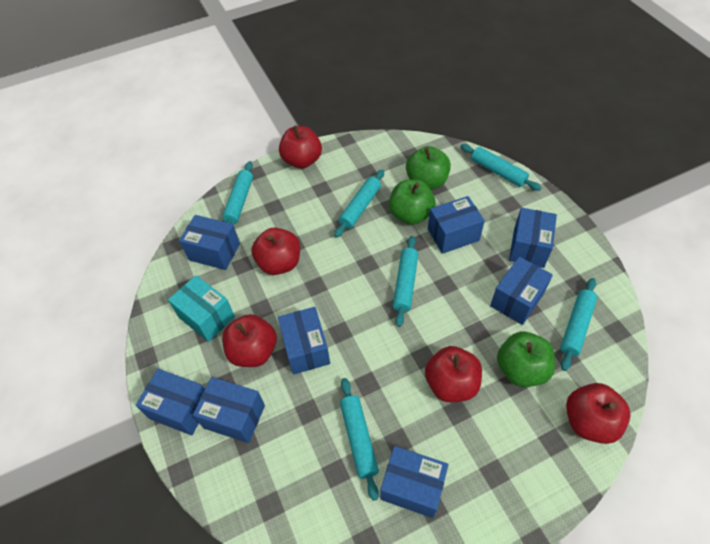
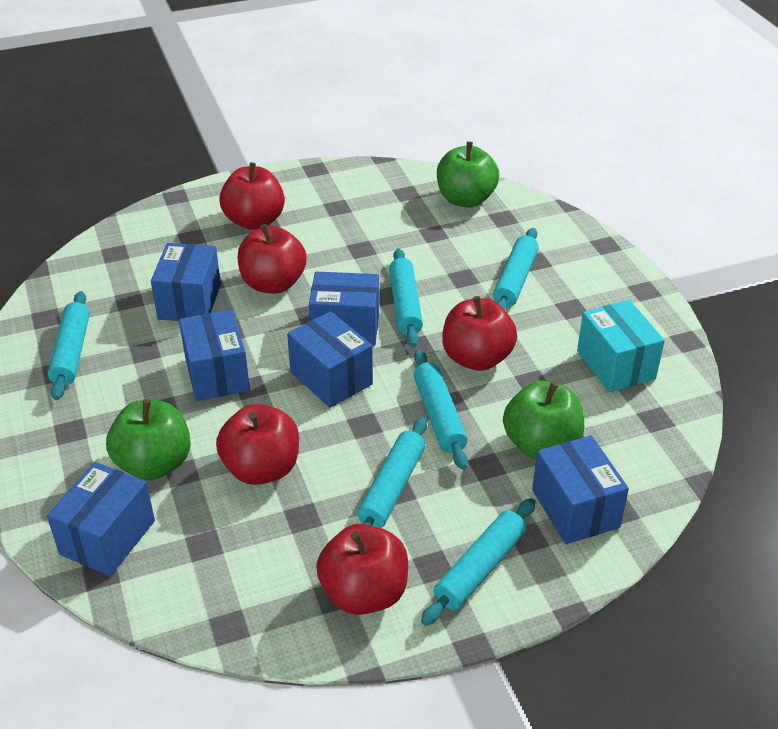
blue box: [136,369,205,435] [179,215,240,270] [193,377,265,443] [278,307,330,374] [381,446,448,518] [428,196,485,254] [490,257,553,325] [509,208,557,268] = 8 -> [47,462,155,576] [151,243,221,321] [179,309,250,401] [287,311,373,408] [309,272,379,346] [532,435,629,544] = 6

